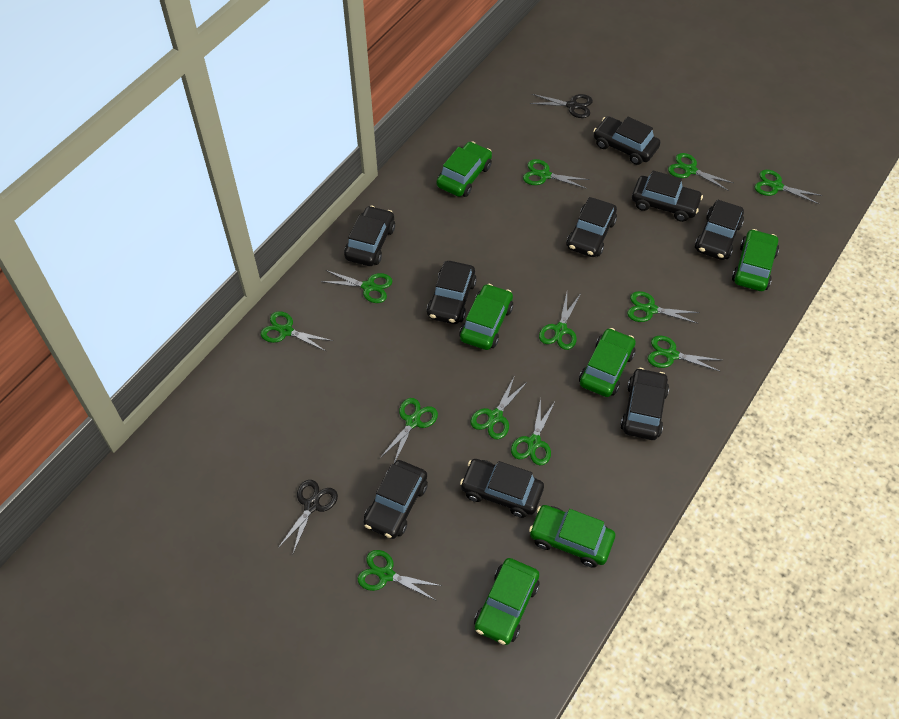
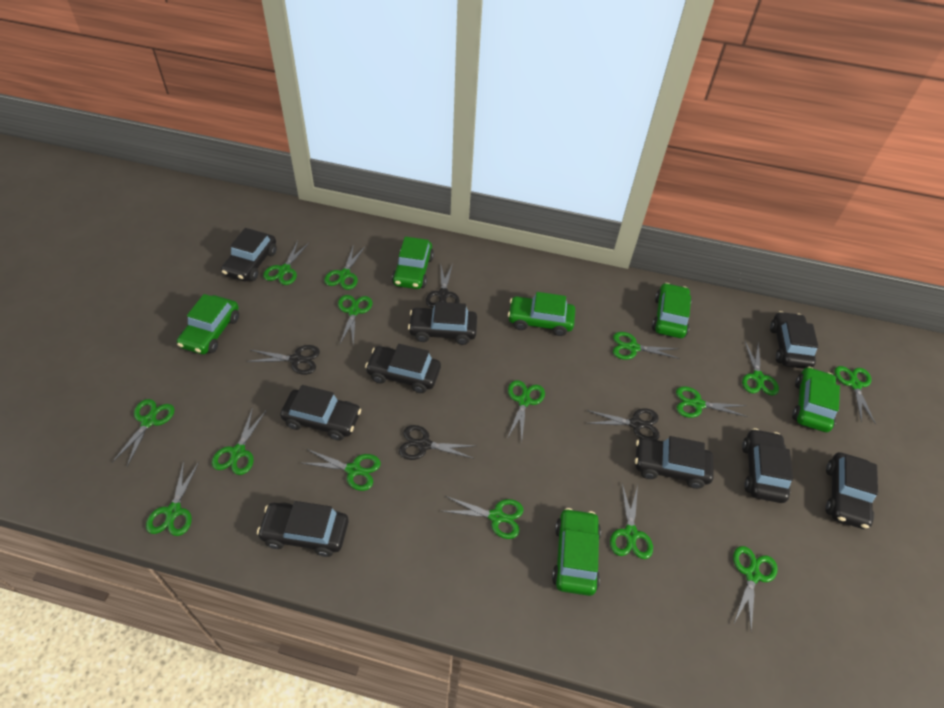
black scissors: [278,480,338,553] [530,94,593,118] = 2 -> [247,345,320,375] [399,425,475,460] [426,263,460,308] [587,408,659,440] = 4
green scissors: [261,311,333,352] [321,270,393,303] [358,550,442,600] [380,398,438,463] [470,375,528,439] [511,399,556,465] [523,159,590,189] [539,293,580,350] [627,291,700,324] [648,336,721,372] [668,153,733,191] [754,170,823,205] = 12 -> [112,399,175,466] [146,461,199,536] [212,407,266,475] [263,241,309,285] [303,449,381,491] [324,245,365,290] [338,295,373,347] [442,496,524,539] [507,380,545,441] [610,484,653,559] [613,332,680,360] [676,386,748,418] [733,546,778,631] [742,341,779,396] [835,366,876,424] = 15

